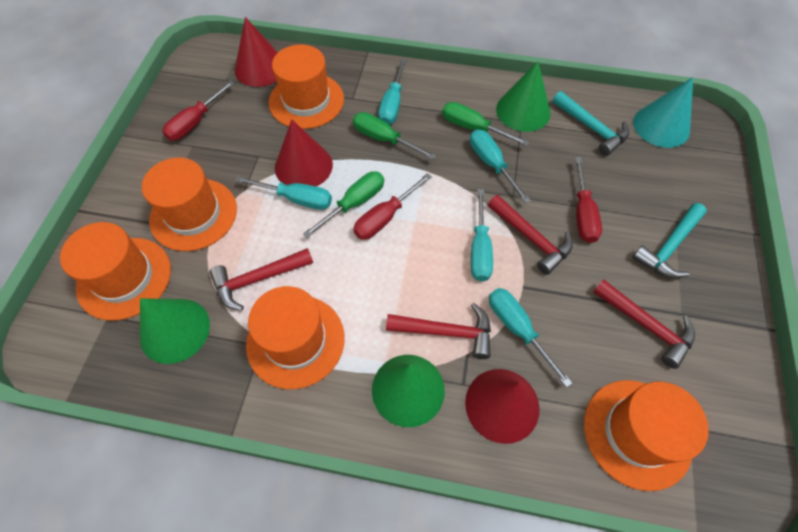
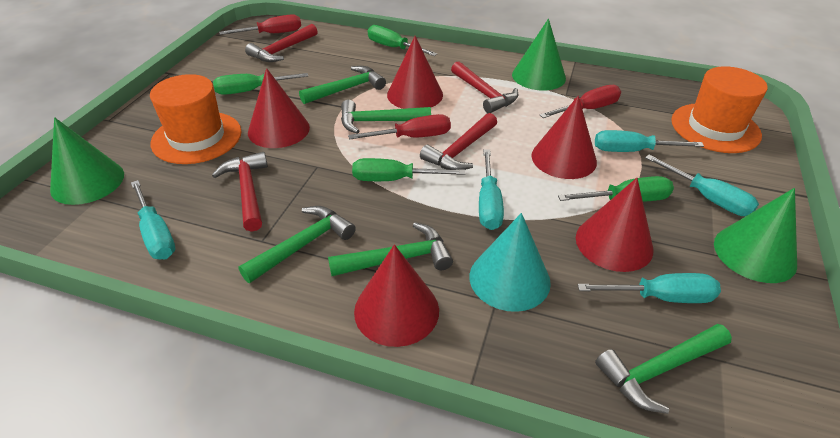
green hammer: none = 0 -> [239,206,356,283] [299,66,386,104] [328,222,453,276] [341,100,431,134] [595,324,732,414] = 5
green screwdriver: [303,171,384,238] [353,112,436,159] [442,102,529,146] = 3 -> [213,73,308,95] [352,158,465,181] [368,25,437,56] [558,176,674,202] = 4
orange hat: [60,222,171,320] [142,158,237,251] [246,286,345,389] [269,45,344,129] [584,380,709,491] = 5 -> [150,74,242,164] [671,66,768,153] = 2
red cone: [235,17,278,87] [275,120,333,186] [465,369,540,444] = 3 -> [248,68,310,148] [354,245,439,347] [387,36,443,109] [531,96,597,179] [576,178,654,272] = 5
turquoise hammer: [552,91,629,156] [632,203,707,278] = 2 -> none = 0

